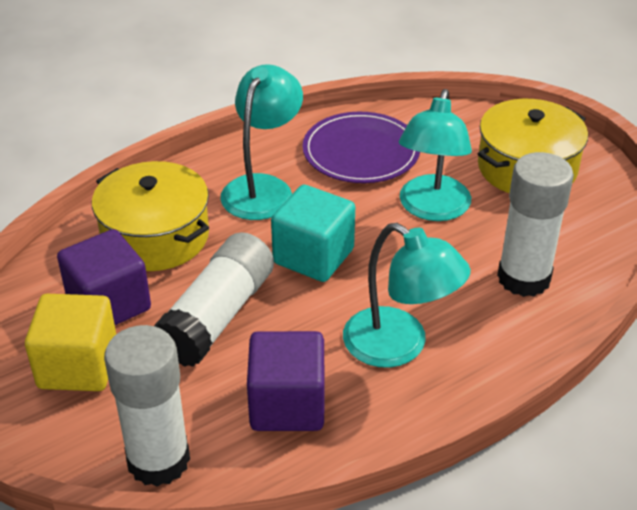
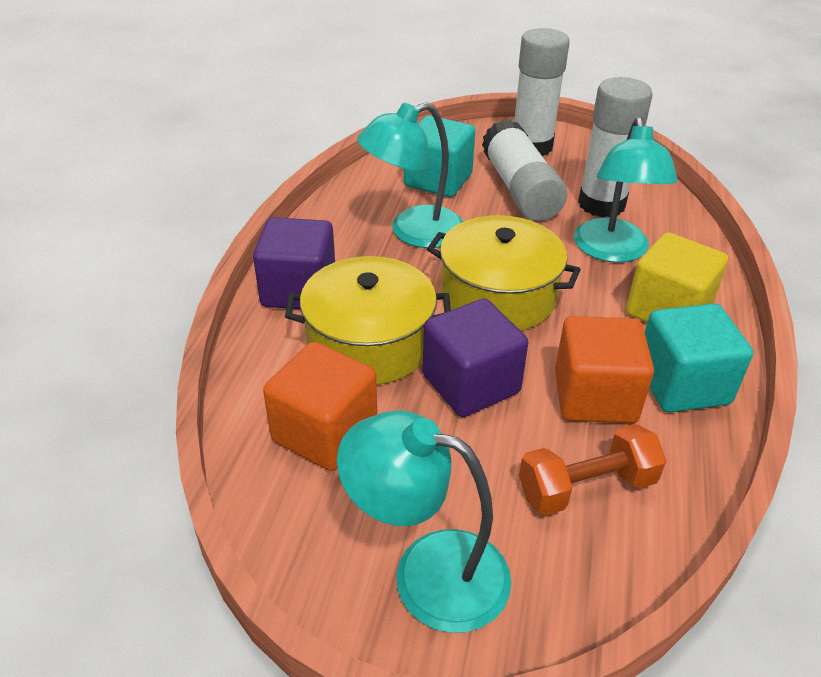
orange cube: none = 0 -> [263,342,377,471] [555,316,654,423] = 2
orange dumbbell: none = 0 -> [519,424,667,515] = 1
purple plate: [303,112,420,183] = 1 -> none = 0
turquoise cube: [271,185,355,282] = 1 -> [404,115,476,197] [644,303,753,413] = 2

